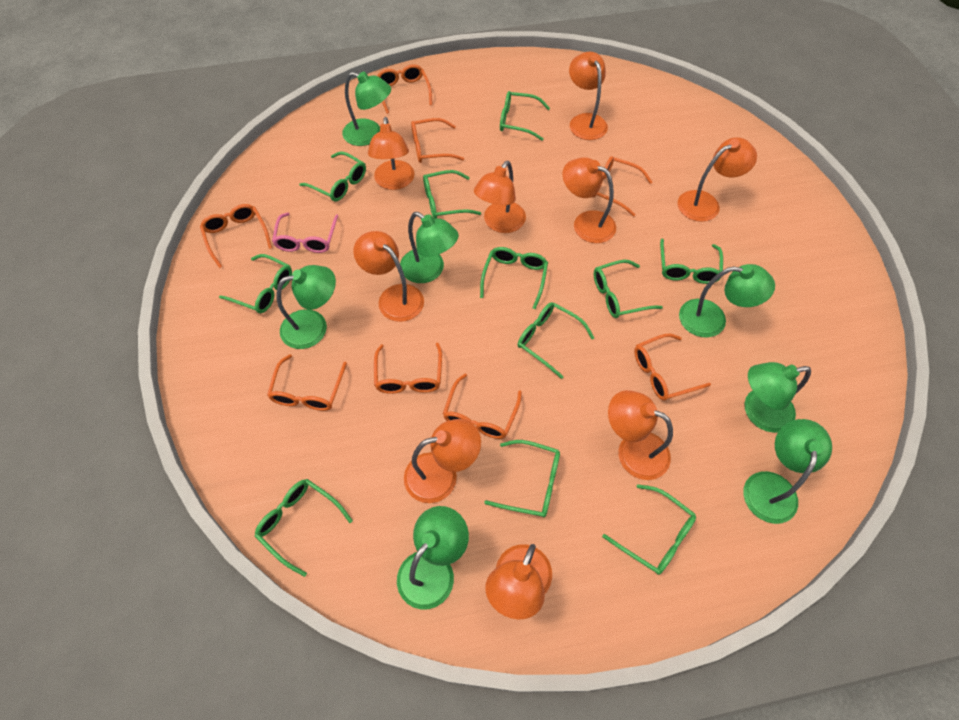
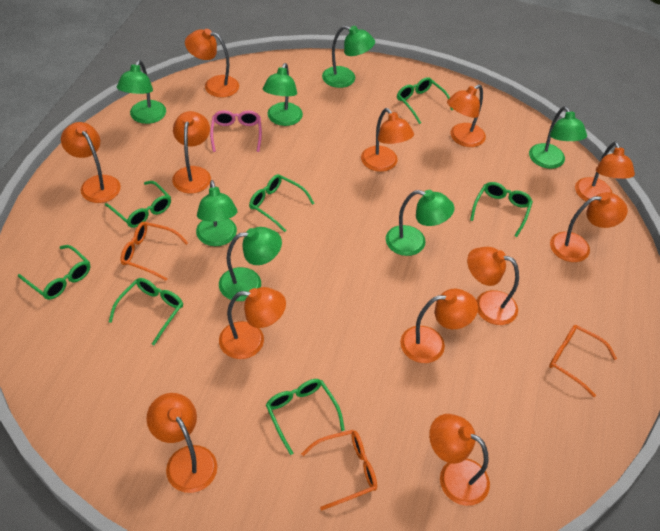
green glasses: [219,254,292,313] [254,479,353,577] [299,152,366,201] [423,170,481,219] [480,247,548,309] [484,440,560,517] [500,91,550,141] [518,302,594,379] [594,260,663,318] [602,484,696,575] [660,239,723,284] = 11 -> [18,245,90,300] [105,181,171,228] [109,278,183,345] [249,174,314,232] [266,379,345,455] [397,77,453,124] [470,182,533,237] = 7
orange glasses: [200,204,272,268] [267,354,347,411] [374,343,442,394] [377,64,432,114] [411,118,464,163] [443,374,522,439] [593,156,652,216] [634,334,711,401] = 8 -> [120,222,188,281] [301,430,377,510] [549,325,617,397] = 3
orange lamp: [353,231,424,322] [368,117,415,190] [404,419,481,503] [474,161,526,233] [485,544,552,619] [563,157,616,243] [569,52,608,140] [608,390,673,480] [678,137,757,222] = 9 -> [61,122,121,203] [146,393,217,493] [172,111,211,193] [185,29,239,98] [219,287,286,359] [361,108,414,172] [400,289,478,363] [429,414,490,506] [447,84,486,147] [467,247,519,325] [550,192,628,262] [575,142,635,201] = 12

